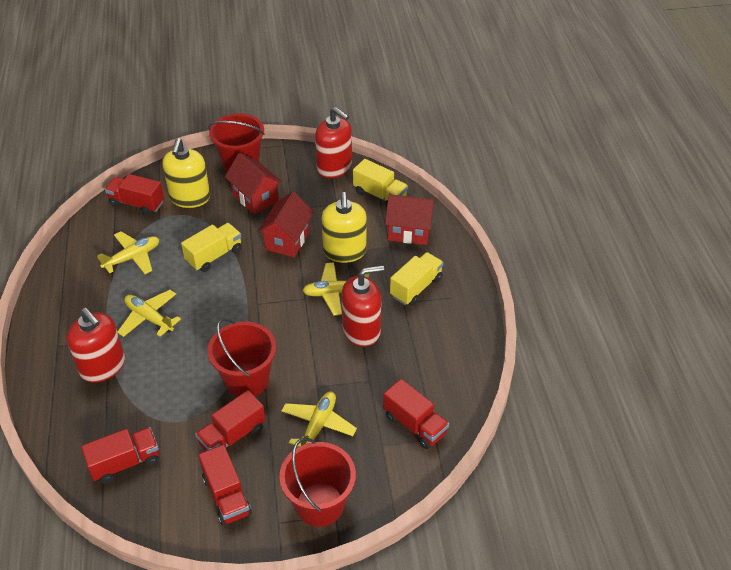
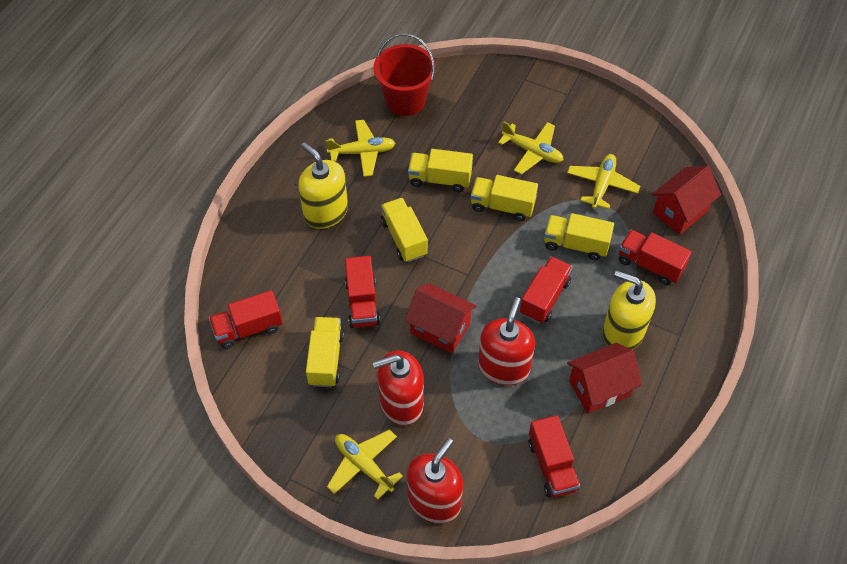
red bucket: [207,318,276,397] [208,113,265,172] [279,438,356,527] = 3 -> [373,33,436,116] = 1
yellow truck: [181,223,242,272] [353,159,408,206] [390,252,444,306] = 3 -> [306,317,344,387] [381,198,428,262] [408,149,473,192] [470,175,538,221] [544,213,614,260] = 5

